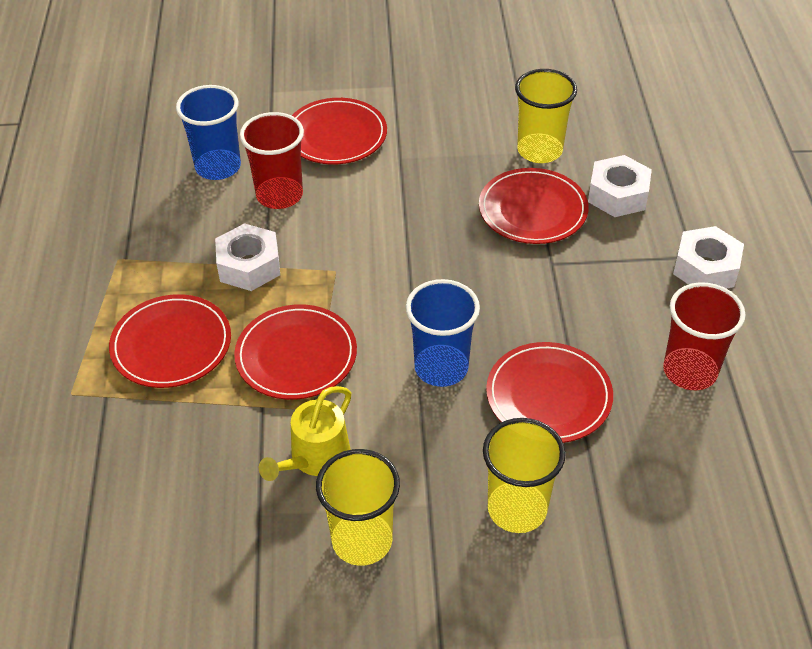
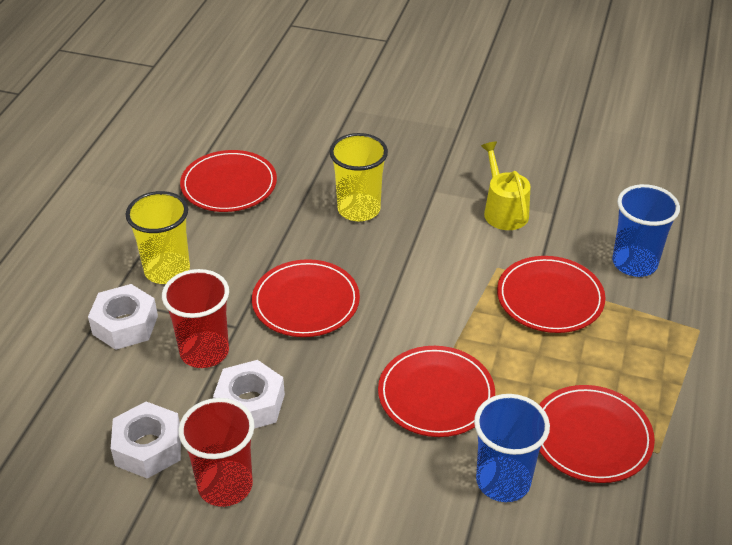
yellow cup: [316,449,400,566] [483,418,566,533] [515,69,577,163] = 3 -> [126,191,190,284] [329,133,388,221] = 2

